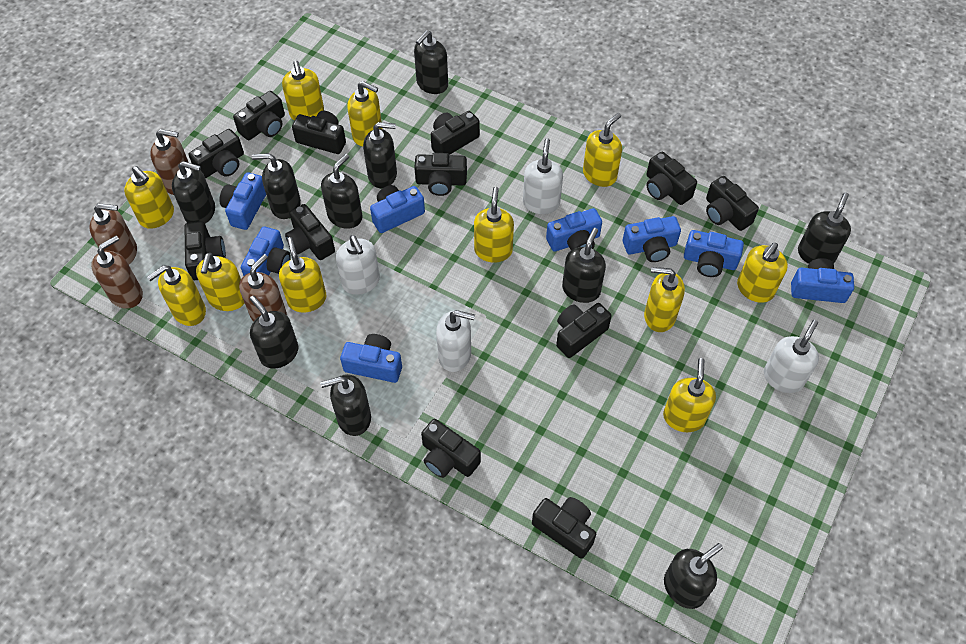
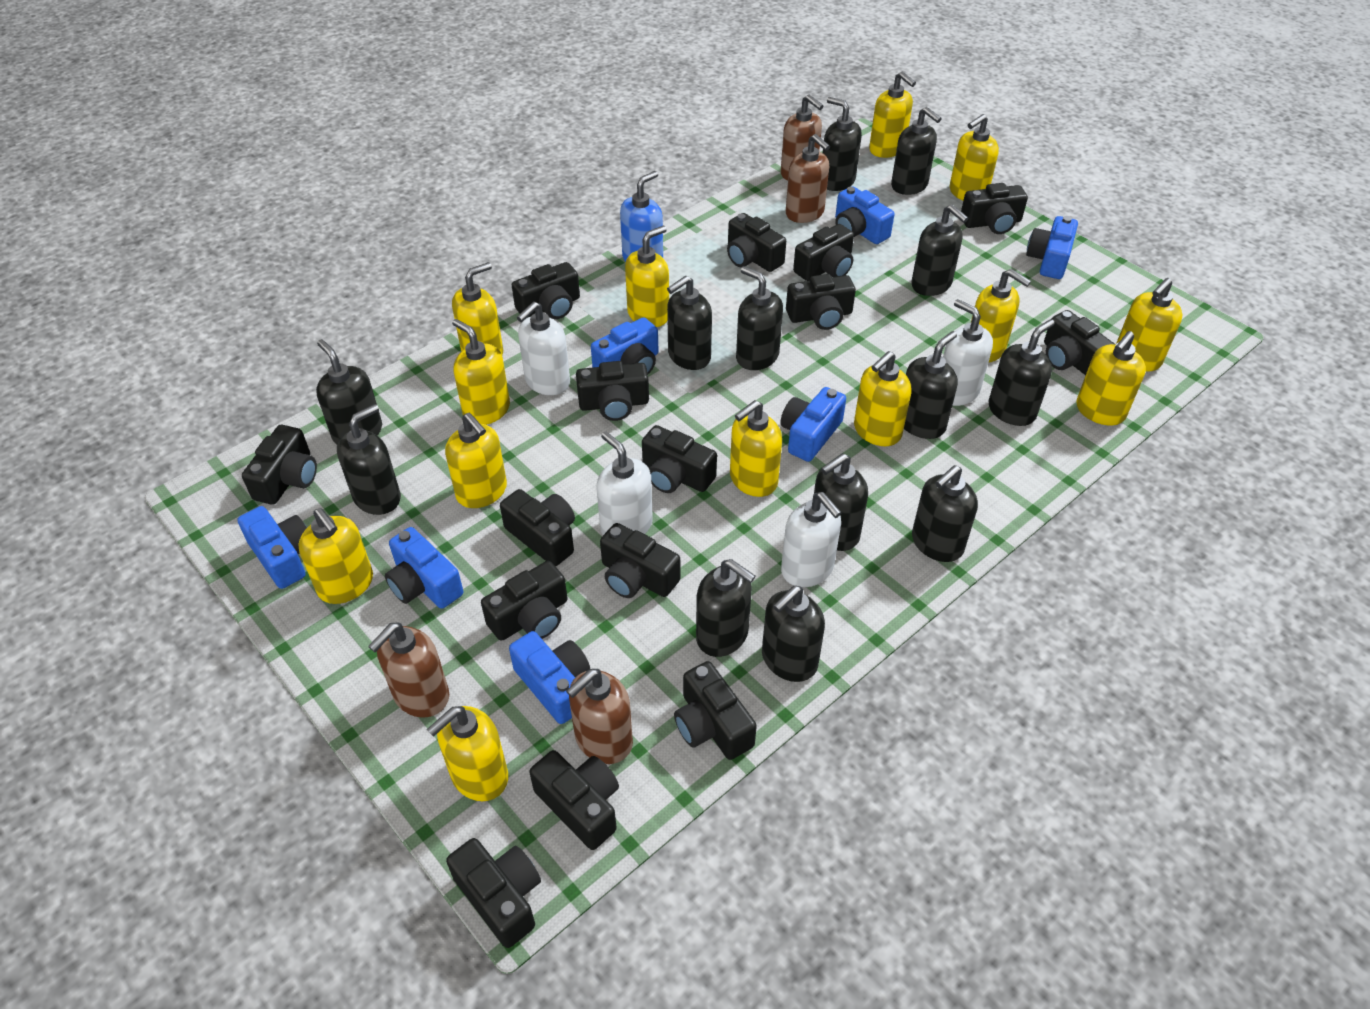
black camera: [184,221,226,280] [189,129,244,178] [233,91,285,140] [285,204,335,260] [292,111,346,154] [414,153,467,196] [421,419,481,478] [431,111,480,155] [532,497,596,559] [556,303,611,358] [646,152,697,205] [706,176,759,231] = 12 -> [242,425,317,505] [446,838,541,948] [481,561,568,641] [500,489,575,566] [512,262,580,319] [529,750,619,850] [576,361,649,421] [600,523,680,598] [642,425,717,493] [674,661,757,760] [727,213,786,272] [786,274,856,330] [793,224,854,281] [961,183,1028,234] [1044,310,1115,375] = 15
black soap dispenser: [172,161,215,224] [250,296,298,369] [252,153,301,219] [320,374,371,436] [321,154,363,229] [363,122,397,188] [414,30,448,94] [562,228,606,303] [664,543,723,609] [798,192,851,264] = 10 -> [316,339,382,444] [337,404,401,515] [667,276,712,370] [696,559,755,657] [736,266,783,370] [762,586,825,682] [814,453,868,551] [823,97,862,191] [891,107,942,195] [904,331,958,439] [911,205,968,296] [912,465,978,562] [989,319,1055,426] = 13
blue camera: [219,172,266,230] [241,227,291,276] [340,334,402,383] [370,185,425,233] [546,208,602,252] [623,216,681,262] [684,230,744,277] [791,258,854,303] = 8 -> [237,506,307,589] [385,527,463,609] [509,631,590,724] [591,317,658,374] [781,387,846,462] [835,186,894,244] [1026,216,1078,279] = 7
blue soap dispenser: none = 0 -> [620,171,663,262] = 1
yellow soap dispenser: [124,166,174,229] [147,265,206,326] [196,253,245,311] [279,237,327,313] [282,60,324,121] [347,81,382,146] [474,187,514,262] [583,113,622,187] [644,267,685,332] [663,358,716,432] [737,243,788,303] = 11 -> [298,508,373,604] [427,706,508,801] [445,413,507,508] [452,262,503,355] [452,319,510,425] [625,226,669,327] [730,400,782,497] [854,351,912,446] [869,71,916,158] [950,114,999,200] [971,269,1031,363] [1076,331,1146,426] [1116,278,1183,372] = 13

